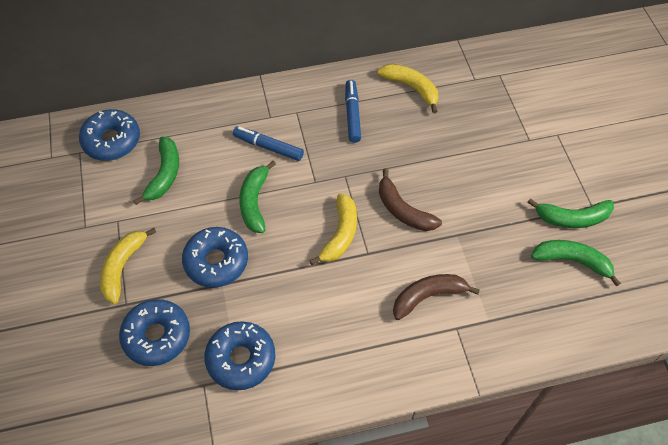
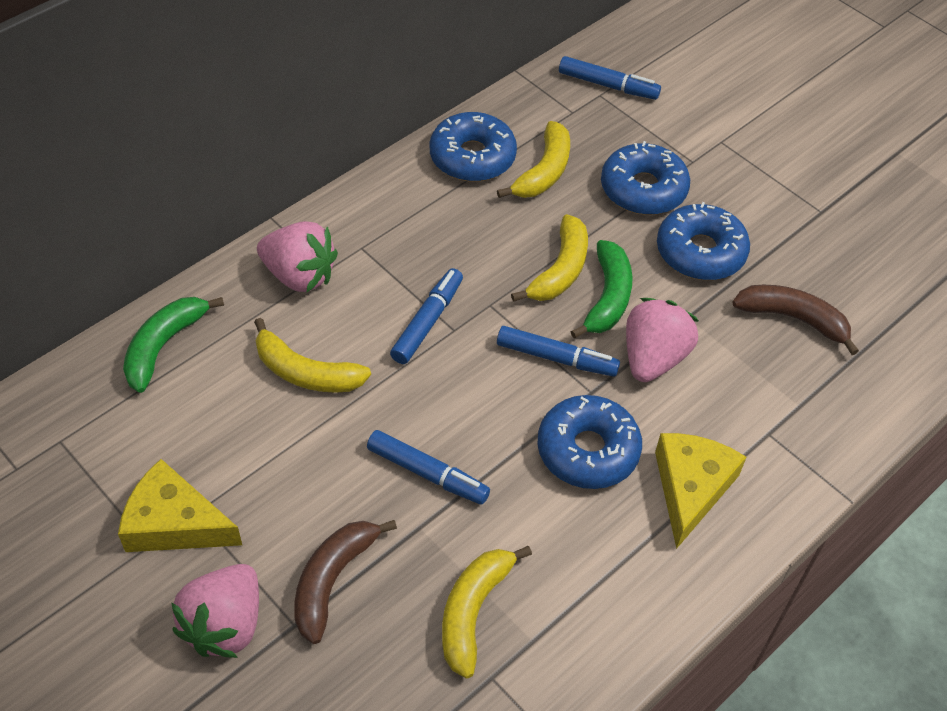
blue marker: [233,126,304,161] [345,80,361,143] = 2 -> [367,430,490,504] [390,268,463,364] [497,326,620,377] [559,56,661,100] = 4
green banana: [133,137,179,205] [239,161,276,233] [527,198,614,228] [531,240,621,287] = 4 -> [123,297,224,393] [570,240,633,339] = 2
pink strawberry: none = 0 -> [171,564,259,658] [257,221,338,293] [626,298,699,382] = 3
yellow banana: [100,228,156,304] [309,193,357,265] [377,64,438,113] = 3 -> [254,318,371,393] [442,546,532,679] [497,121,570,198] [511,214,588,302] = 4
yellow cheese: none = 0 -> [118,459,242,552] [655,433,746,549] = 2

